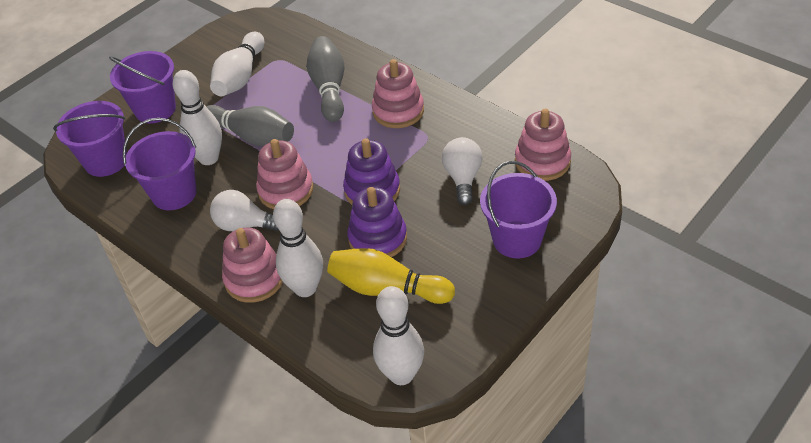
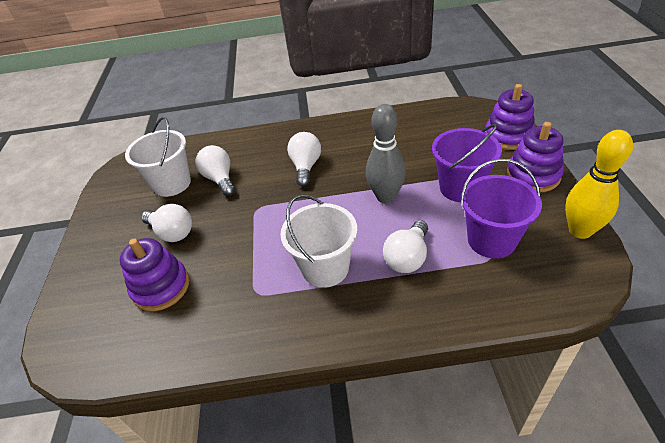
grey bowling pin: [206,105,294,146] [307,36,344,122] = 2 -> [366,104,406,203] = 1
pink stacking toy: [222,228,283,303] [256,139,313,209] [372,59,424,128] [515,108,571,181] = 4 -> none = 0
purple bucket: [53,101,127,177] [109,51,176,123] [123,118,197,210] [480,161,557,258] = 4 -> [432,124,502,202] [460,159,542,258] = 2
purple stacking toy: [343,138,400,205] [347,187,407,257] = 2 -> [120,238,189,311] [485,84,535,150] [507,122,564,192] = 3
white bowling pin: [173,70,222,165] [210,32,265,96] [273,199,323,297] [373,286,424,385] = 4 -> none = 0
white bucket: none = 0 -> [125,117,191,197] [280,194,357,288] = 2
white light bulb: [210,190,279,231] [442,137,482,205] = 2 -> [141,204,192,242] [195,145,235,196] [287,132,321,187] [383,220,428,273] = 4

